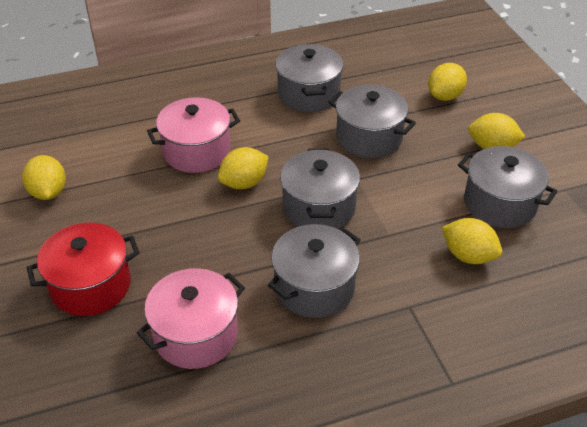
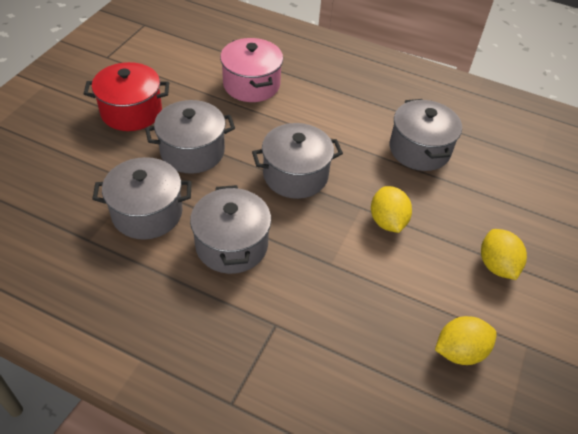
pink pot: [137,268,245,369] [147,97,240,173] = 2 -> [220,38,283,102] = 1
yellow lemon: [22,155,66,200] [218,147,269,189] [428,63,467,101] [442,218,502,264] [468,113,525,149] = 5 -> [371,186,412,233] [435,316,497,365] [481,229,527,280] = 3

